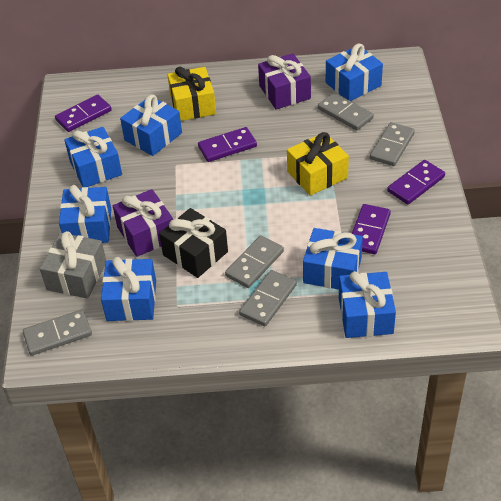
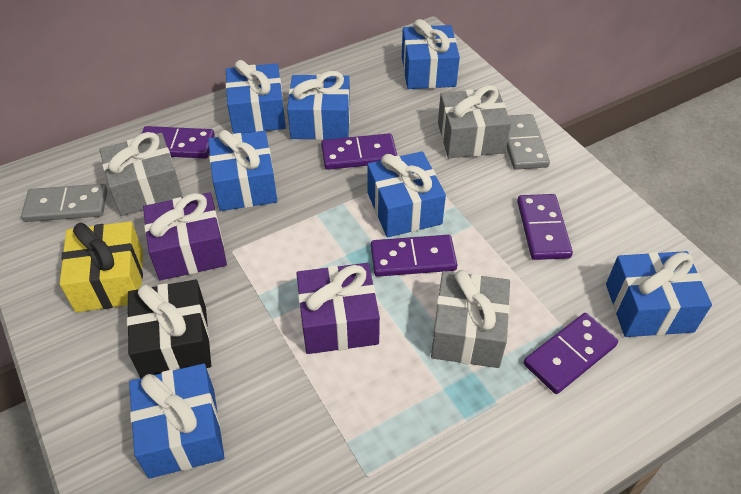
grey domino: [23,310,92,356] [225,235,284,288] [239,270,297,326] [318,92,374,130] [370,122,415,166] = 5 -> [21,184,108,222] [507,114,550,170] = 2
grey gift: [40,231,106,299] = 1 -> [99,132,183,216] [431,270,510,368] [438,85,511,158] = 3
purple domino: [55,95,112,132] [198,127,257,162] [352,204,391,254] [387,160,445,204] = 4 -> [142,126,215,159] [321,133,397,170] [371,235,457,277] [517,194,573,260] [524,313,618,394] = 5
yellow gift: [167,67,216,121] [287,132,349,196] = 2 -> [60,221,143,312] = 1

